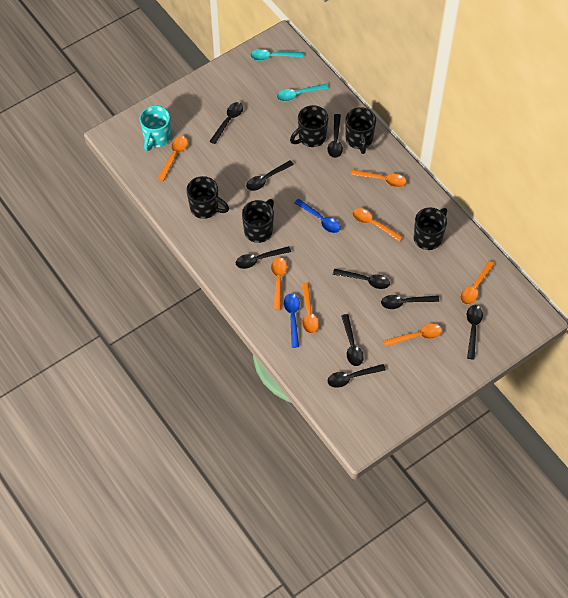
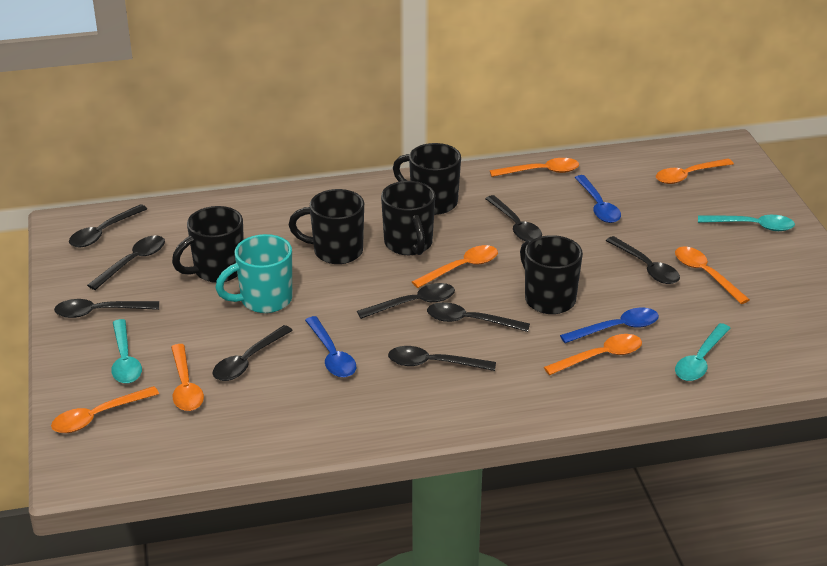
blue spoon: [284,294,300,348] [294,199,341,233] = 2 -> [305,316,356,378] [560,308,659,343] [575,175,621,223] = 3
turquoise spoon: [250,49,303,61] [277,83,329,101] = 2 -> [111,319,142,384] [675,323,731,381] [698,215,795,231] = 3

